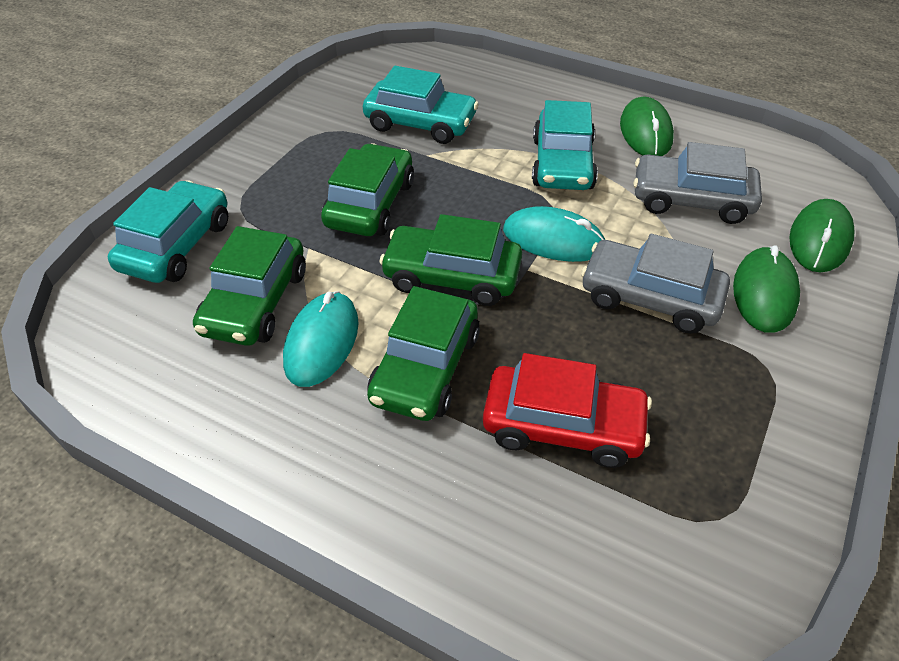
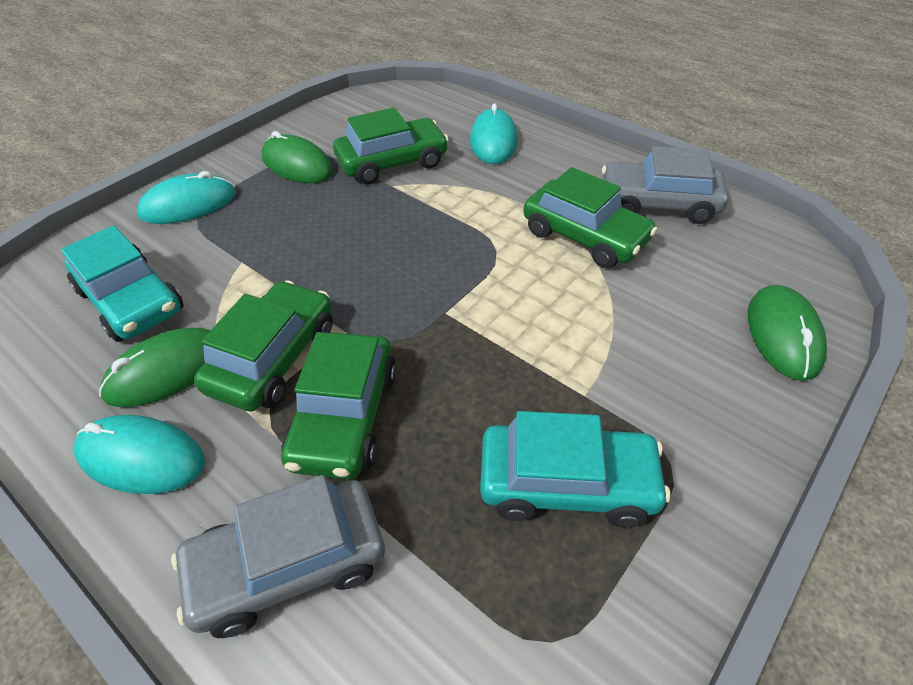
red car: [483,353,652,468] = 1 -> none = 0
turquoise car: [108,180,228,283] [363,66,479,144] [532,100,598,190] = 3 -> [61,225,184,342] [480,411,670,527] = 2
turquoise mouse: [283,291,359,387] [503,206,605,262] = 2 -> [74,415,205,494] [137,171,236,224] [470,103,518,164] = 3

